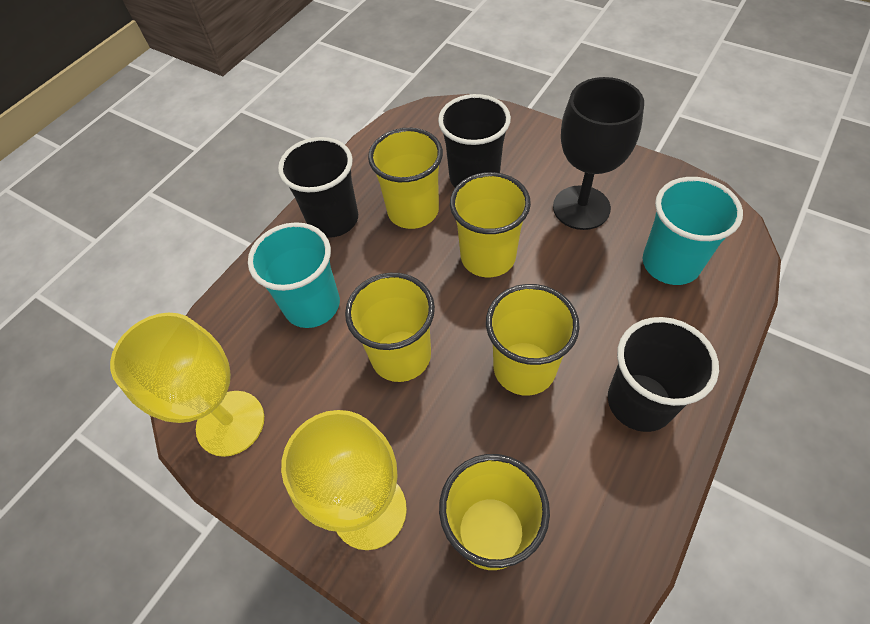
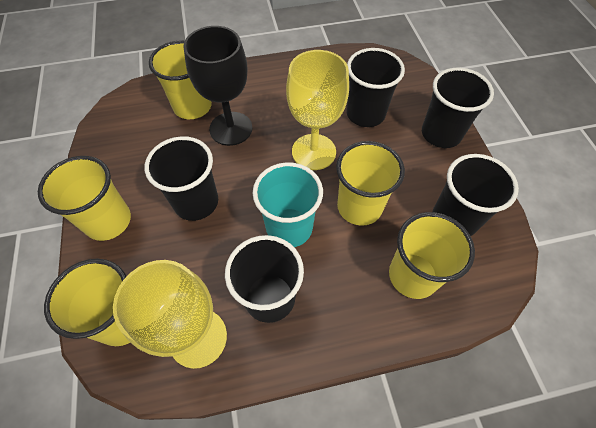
black cup: [278,137,358,238] [438,94,511,187] [608,317,719,432] = 3 -> [145,136,218,221] [225,235,304,323] [347,48,405,127] [422,68,494,148] [432,154,519,236] = 5
turquoise cup: [248,222,340,328] [643,177,743,285] = 2 -> [252,162,323,247] = 1

